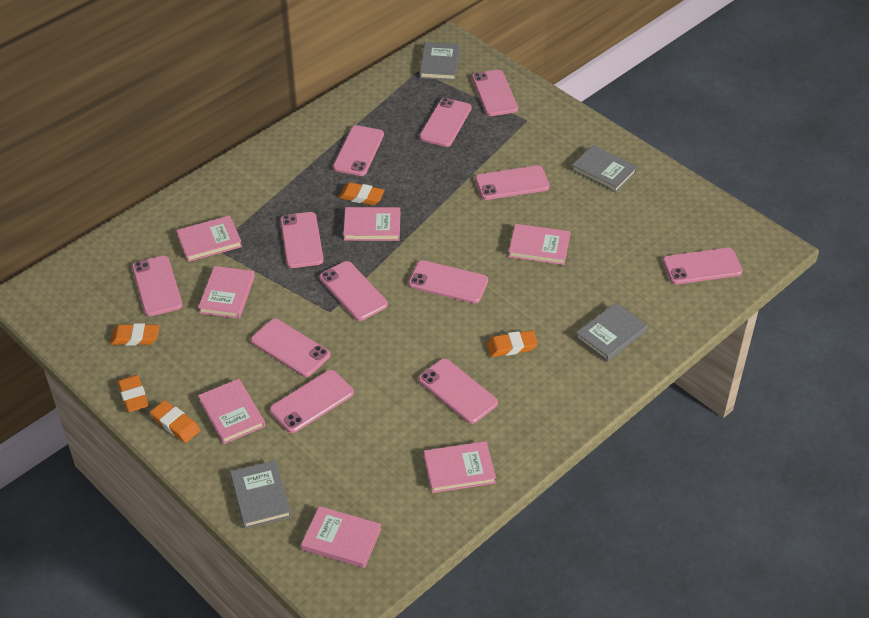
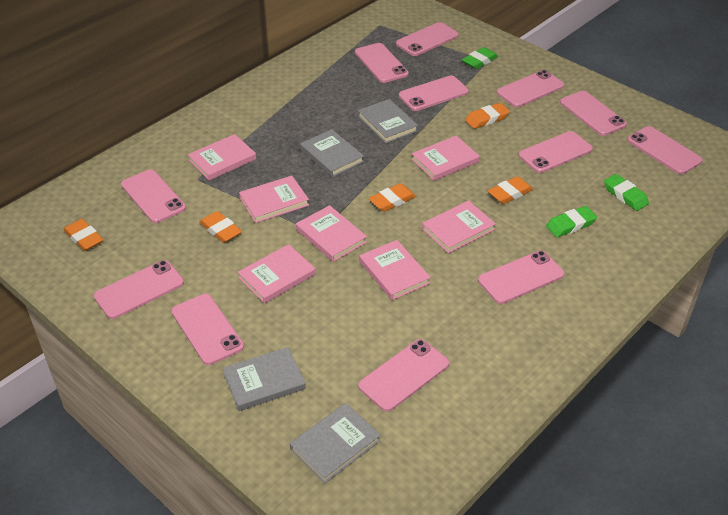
green eraser: none = 0 -> [462,47,498,69] [546,206,597,237] [604,174,649,211] = 3

